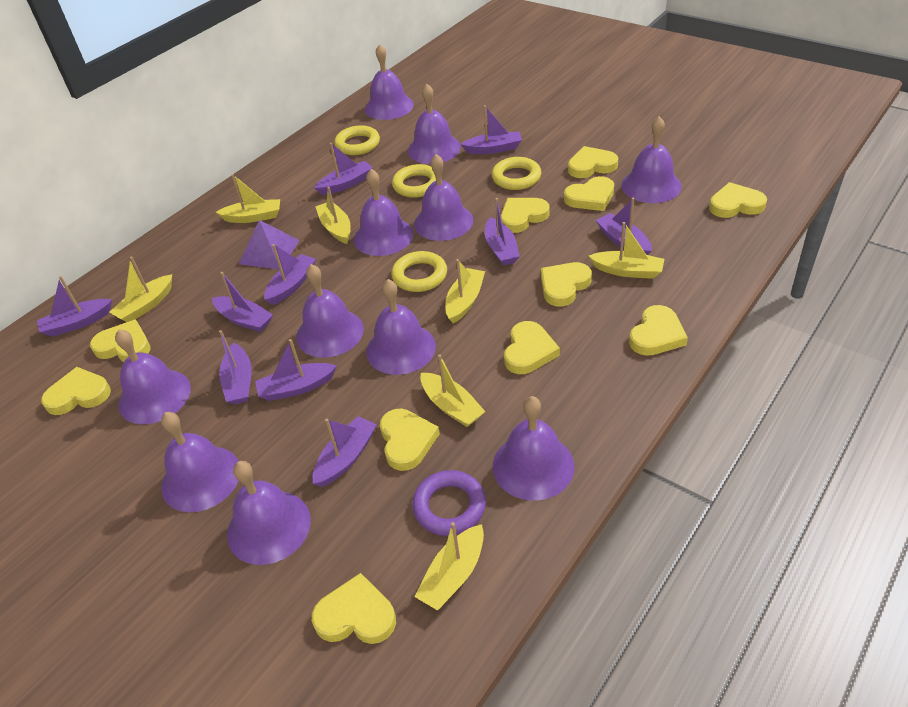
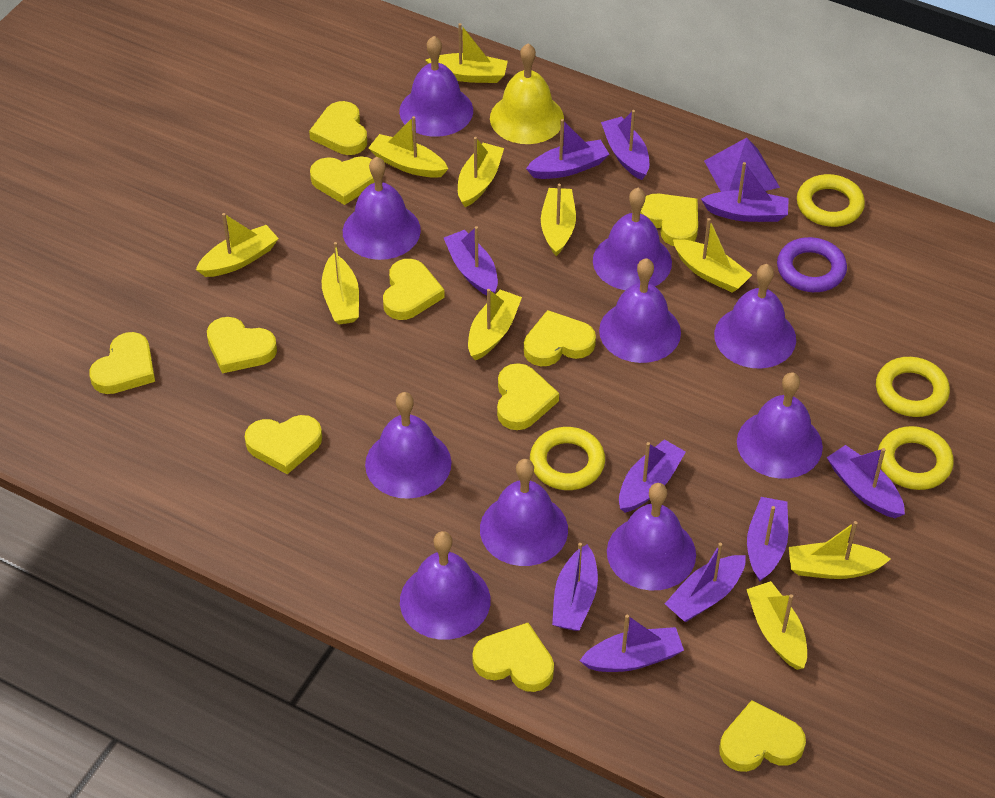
purple bell: [115,329,191,424] [161,412,239,512] [227,461,311,565] [296,264,364,358] [354,169,414,256] [365,44,414,120] [366,279,436,375] [408,84,461,164] [414,154,473,241] [493,396,575,501] [621,116,682,203] = 11 -> [343,157,421,260] [365,392,451,499] [399,36,473,137] [400,531,490,640] [480,459,568,566] [593,188,672,290] [599,258,681,363] [607,483,696,591] [714,264,796,369] [737,372,823,479] = 10
yellow bell: none = 0 -> [490,43,564,144] = 1
yellow boat: [110,257,172,322] [216,174,280,223] [315,187,351,244] [415,522,484,611] [420,355,486,427] [445,259,485,323] [589,222,664,279] = 7 -> [196,213,279,277] [322,242,359,324] [368,116,448,178] [426,23,508,83] [458,137,504,207] [468,289,522,361] [541,184,576,256] [673,218,752,293] [746,581,807,670] [789,521,891,579] = 10

